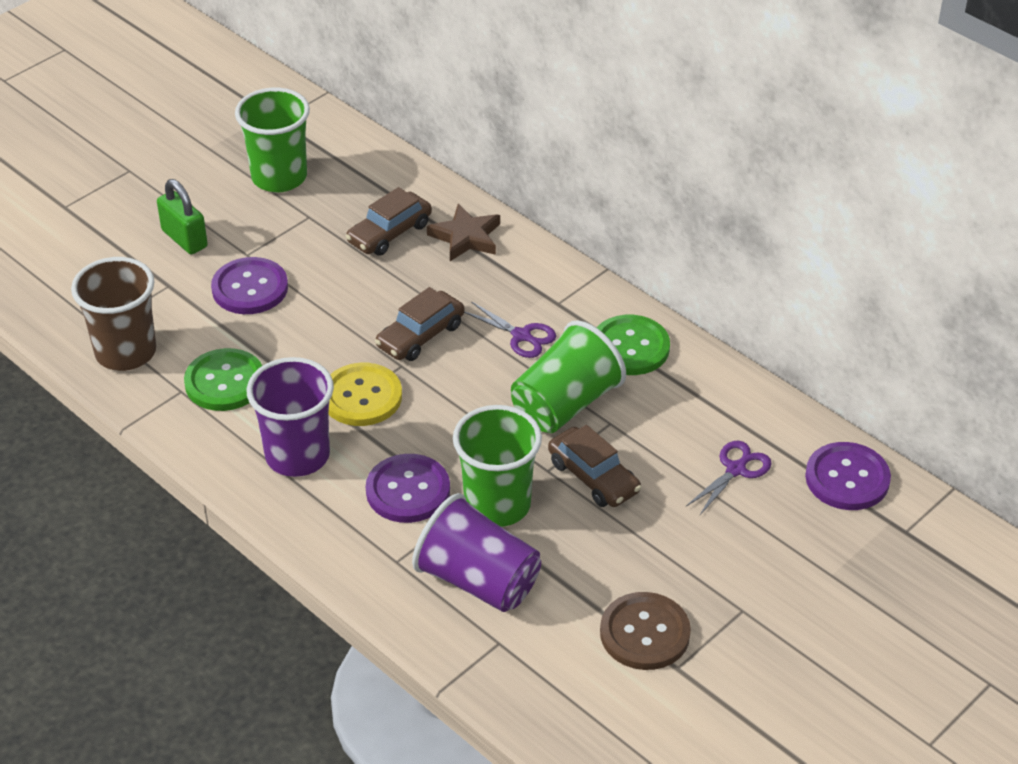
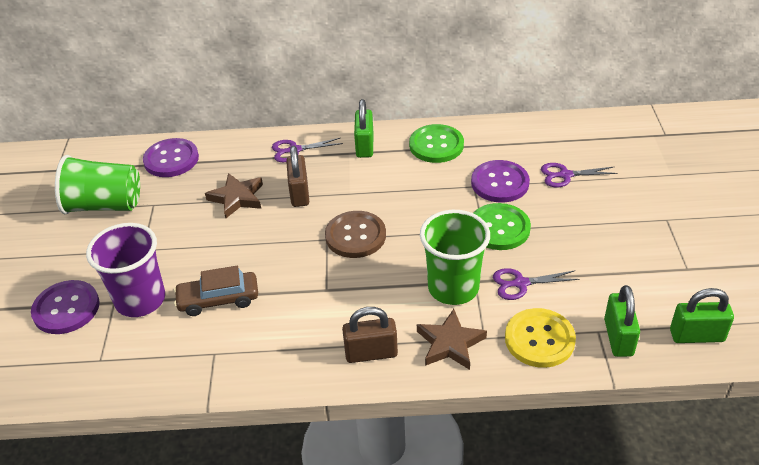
brown car: [346,187,432,256] [375,287,464,361] [548,425,641,507] = 3 -> [174,266,258,316] = 1
brown cup: [71,257,156,371] = 1 -> none = 0
brown padlock: none = 0 -> [286,146,309,207] [342,307,398,363] = 2
brown star: [427,204,500,261] = 1 -> [205,173,263,218] [417,309,487,370] = 2
green cup: [235,88,310,192] [453,405,542,527] [511,320,626,433] = 3 -> [55,155,140,214] [420,210,490,305] = 2
green padlock: [157,179,208,254] = 1 -> [354,99,374,158] [604,285,640,357] [670,288,734,343] = 3
purple cup: [247,357,334,477] [412,493,541,612] = 2 -> [86,223,165,317] = 1
purple scissors: [464,301,556,358] [686,441,772,516] = 2 -> [272,138,343,162] [493,268,580,300] [541,163,618,187] = 3

